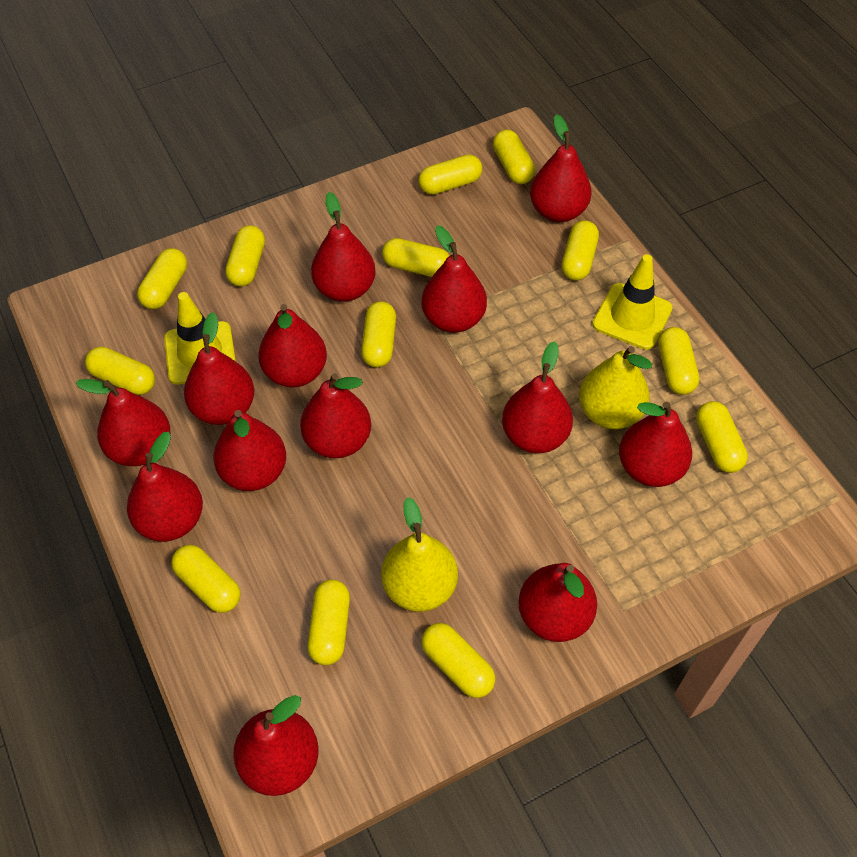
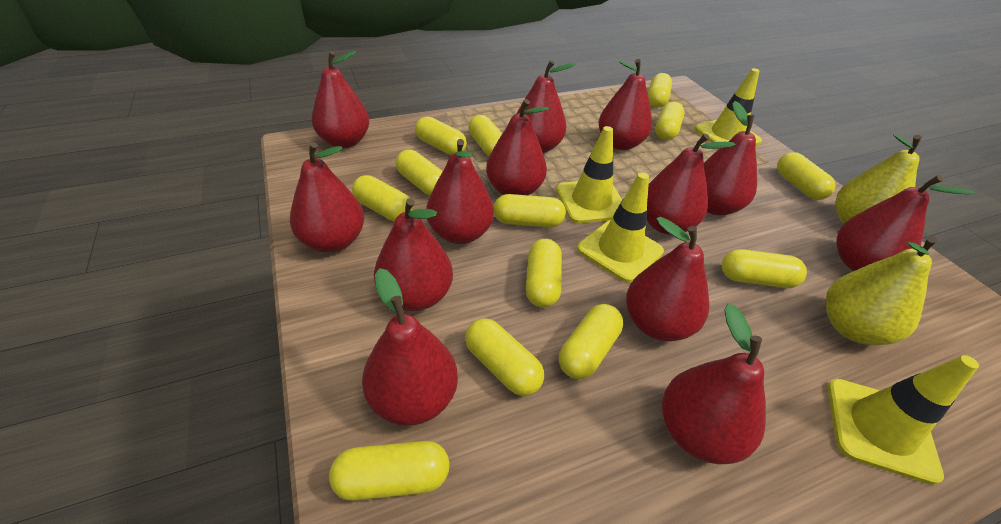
yellow traffic cone: [164,292,236,385] [592,254,673,350] = 2 -> [556,126,622,223] [577,173,664,283] [695,68,762,145] [828,355,979,485] = 4

